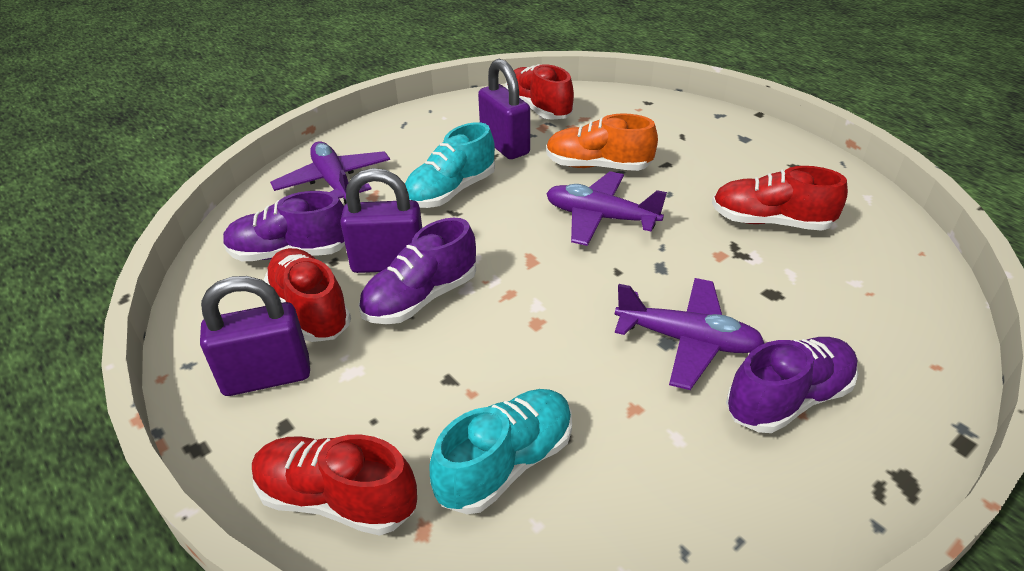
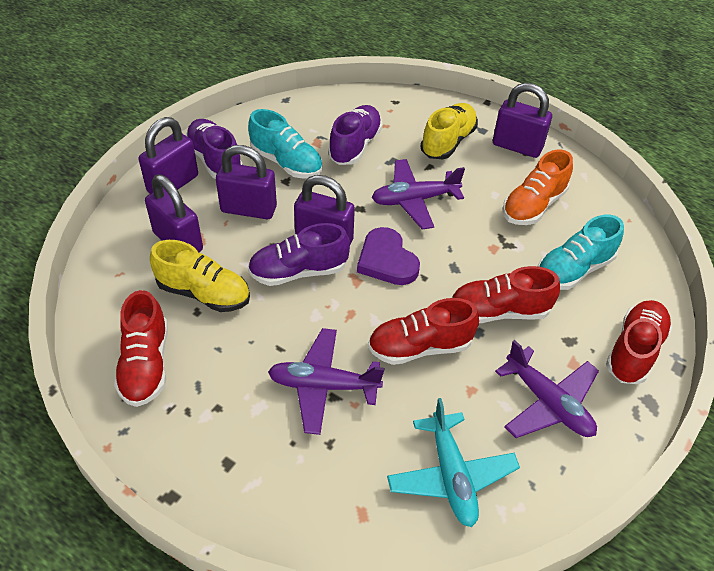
purple heart: none = 0 -> [357,227,420,285] = 1
purple padlock: [200,276,310,396] [340,168,422,273] [478,59,530,159] = 3 -> [139,117,198,194] [145,175,203,252] [216,145,277,219] [294,175,355,244] [493,83,552,158] = 5
turquoise plane: none = 0 -> [387,398,520,527] = 1
yellow shoe: none = 0 -> [150,240,250,312] [420,103,478,159] = 2

